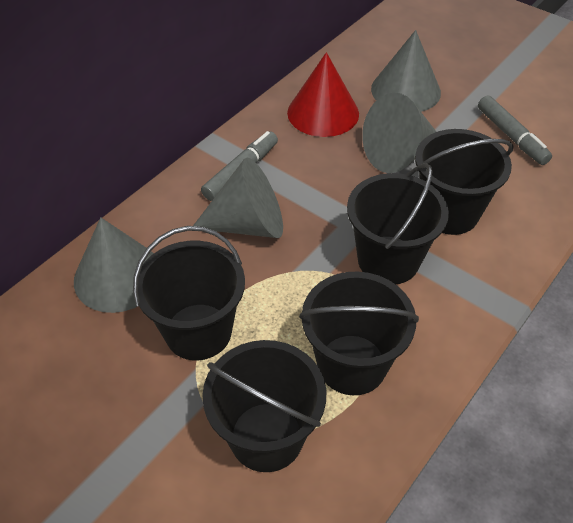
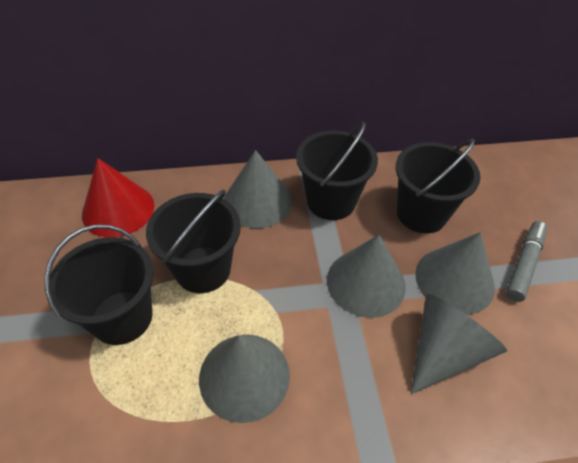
black bucket: [133,226,245,360] [202,340,326,472] [299,271,419,395] [347,163,449,284] [415,129,513,235] = 5 -> [44,224,154,345] [146,190,241,293] [296,122,378,220] [396,139,480,233] = 4
grey cone: [74,217,154,313] [193,158,283,238] [362,93,436,173] [371,30,441,112] = 4 -> [199,335,290,423] [224,150,292,228] [327,235,406,318] [411,294,507,394] [415,232,495,315] = 5
grey marker: [201,131,278,201] [478,96,552,165] = 2 -> [506,221,547,302] = 1

